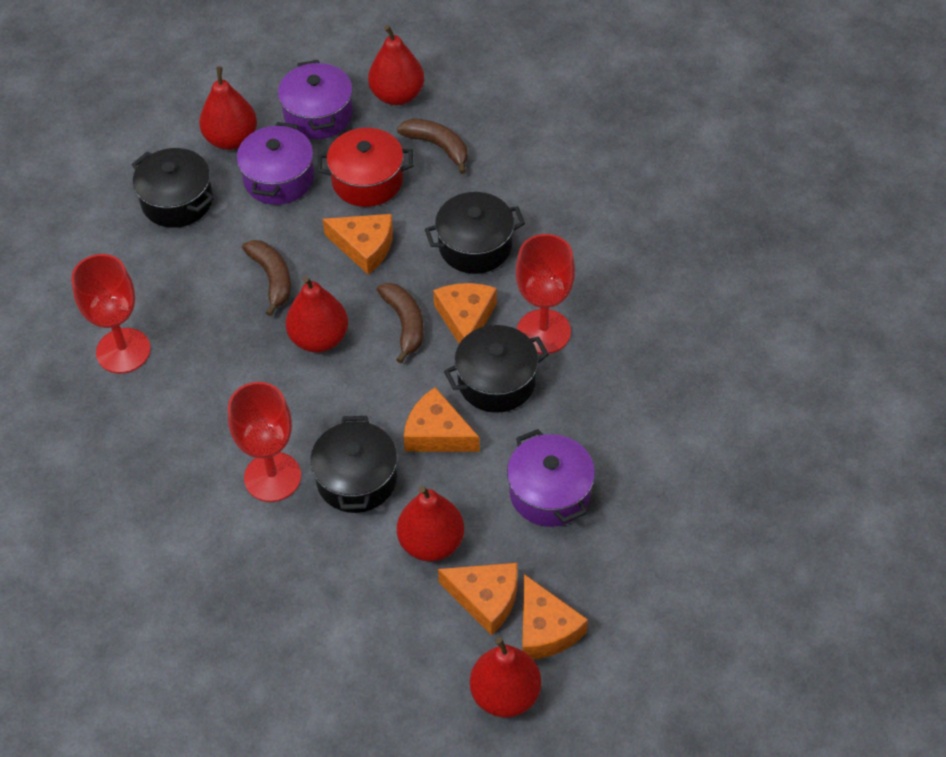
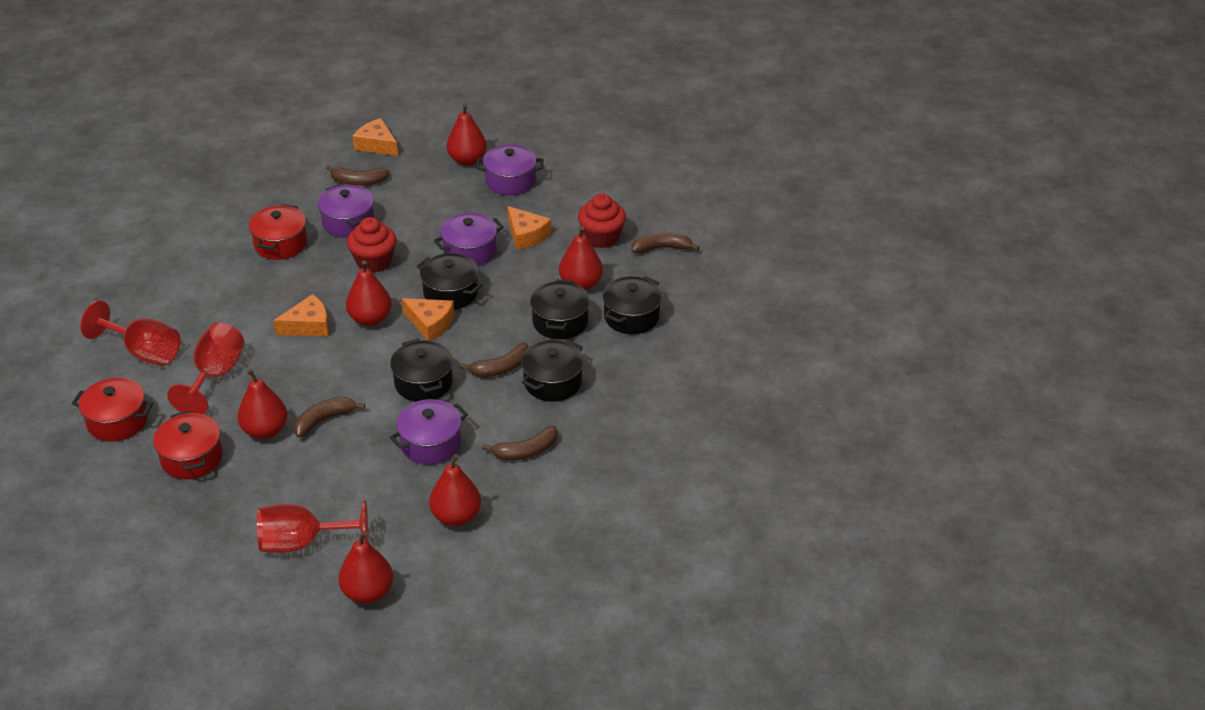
black pot: [131,148,214,228] [310,416,397,513] [425,192,525,274] [444,325,549,413] = 4 -> [390,338,453,402] [417,253,483,310] [521,340,584,402] [530,279,590,339] [602,276,662,334] = 5
brown banana: [242,240,291,316] [377,283,424,363] [397,119,468,174] = 3 -> [294,397,365,438] [326,165,390,186] [460,343,529,377] [482,426,558,460] [632,232,700,254] = 5
orange cheese: [322,214,393,275] [404,387,480,452] [433,283,497,344] [438,563,517,635] [522,574,588,659] = 5 -> [273,294,329,337] [352,118,398,156] [402,298,455,341] [507,206,551,250] = 4
purple pot: [237,122,314,205] [278,60,353,139] [507,429,595,527] = 3 -> [318,184,374,238] [390,399,468,465] [434,213,504,266] [476,144,543,195] = 4
red cupcake: none = 0 -> [347,217,397,273] [578,193,626,248] = 2
red pear: [199,66,257,150] [286,276,348,353] [368,25,424,105] [397,486,464,562] [470,637,541,718] = 5 -> [237,369,287,439] [338,531,393,604] [346,260,392,326] [429,454,481,526] [447,104,487,166] [559,226,603,290] = 6
red pot: [318,128,413,207] = 1 -> [72,377,153,442] [153,411,223,479] [249,204,307,260] = 3

